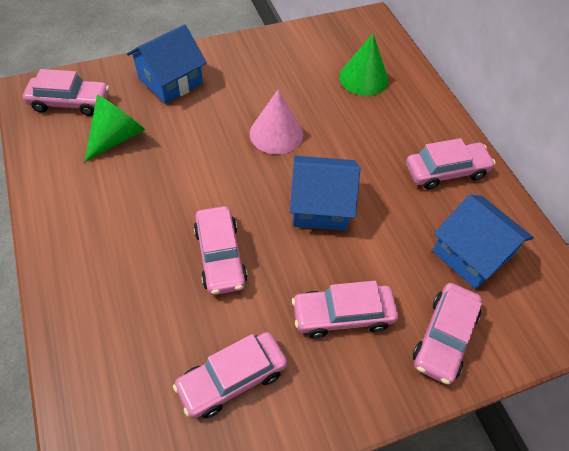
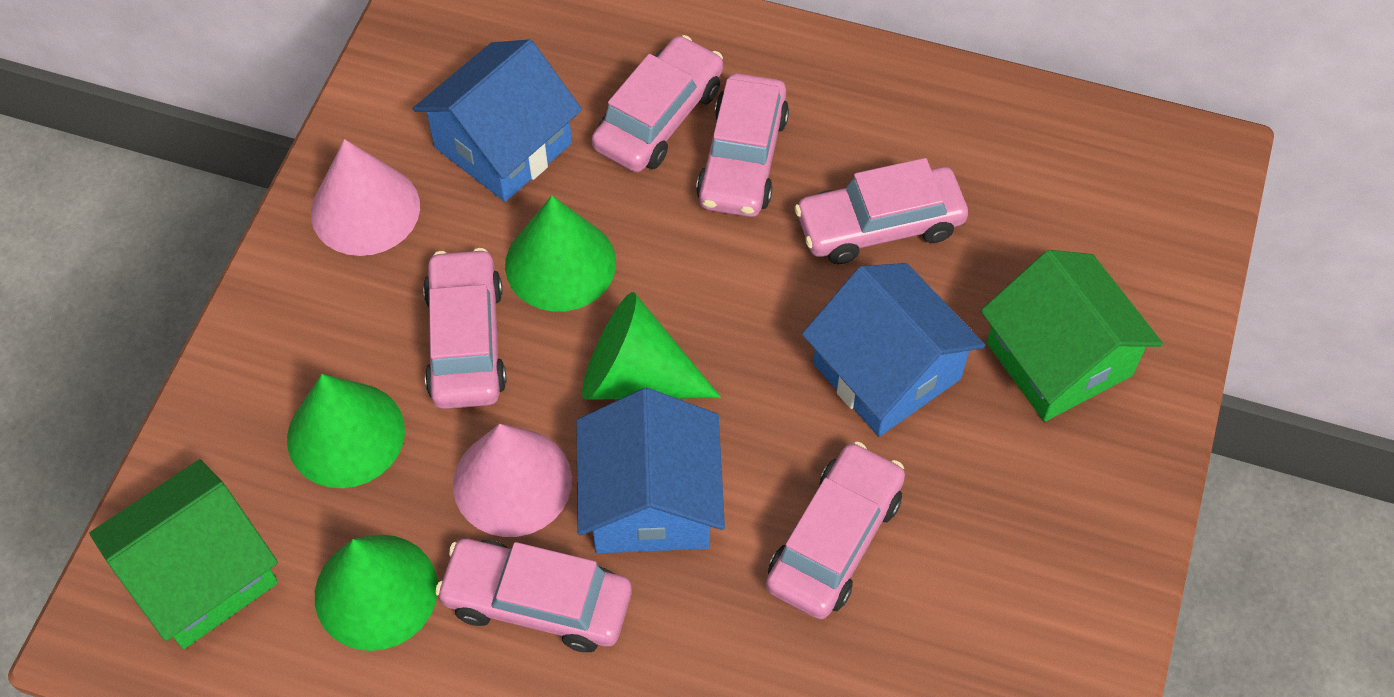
green cone: [85,94,145,162] [339,34,388,96] = 2 -> [287,374,405,488] [315,535,438,651] [505,196,616,312] [582,292,721,400] = 4
green house: none = 0 -> [89,459,278,649] [981,250,1163,422] = 2
pink cone: [250,90,303,154] = 1 -> [311,139,420,256] [453,424,572,537] = 2

